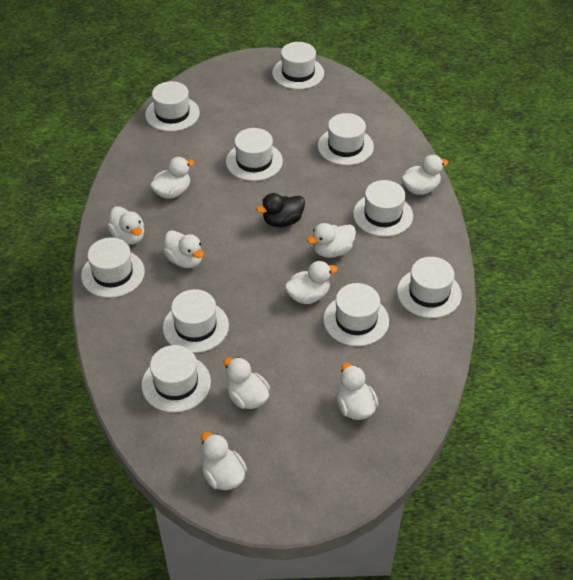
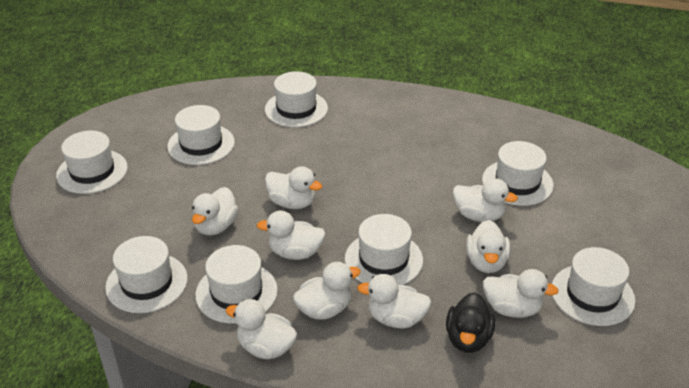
white hat: [81,237,145,298] [141,345,211,413] [145,81,200,132] [163,289,229,353] [226,128,283,181] [272,42,324,89] [318,113,374,165] [323,283,389,346] [353,180,413,237] [397,257,462,318] = 10 -> [56,131,128,194] [105,236,188,313] [167,105,235,165] [195,245,278,324] [265,71,328,127] [345,214,423,285] [482,141,554,206] [552,247,636,326] = 8

